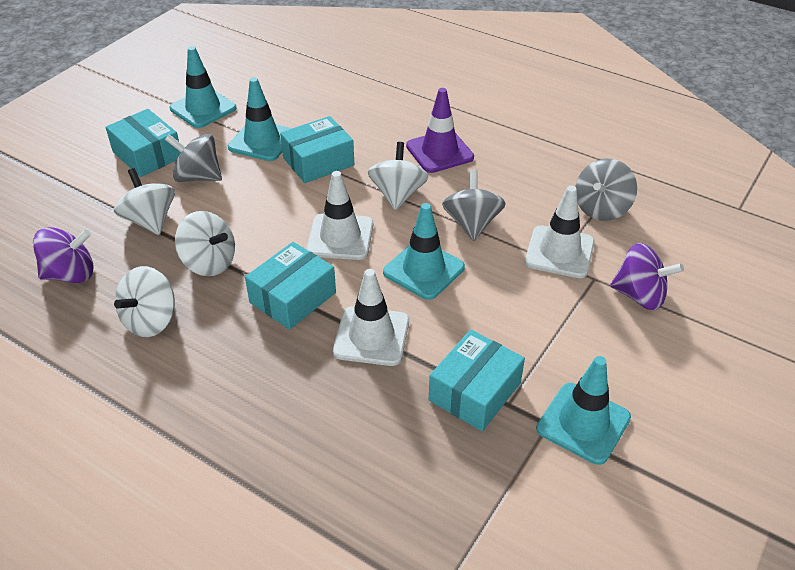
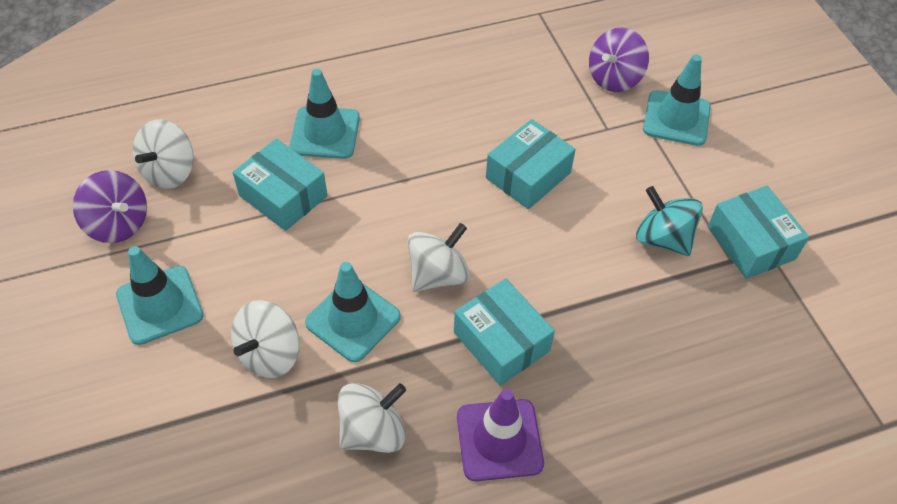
grey spinning top: [165,134,222,182] [442,170,506,241] [576,159,637,221] = 3 -> none = 0
turquoise spinning top: none = 0 -> [636,186,703,256] = 1
white traffic cone: [306,171,373,260] [333,269,409,366] [525,186,595,278] = 3 -> none = 0

